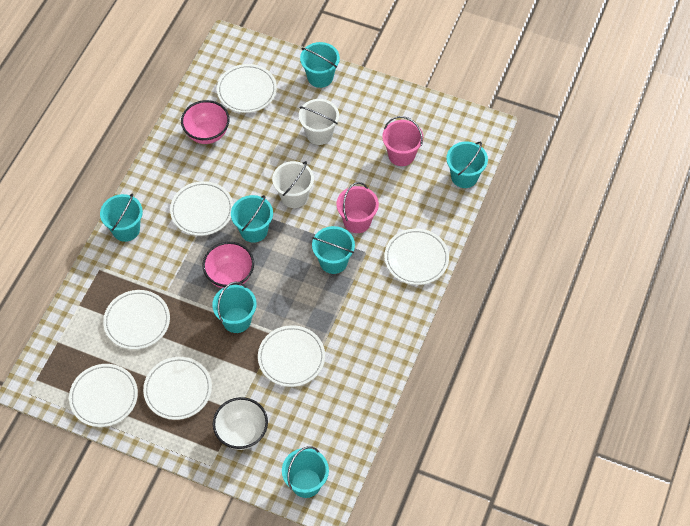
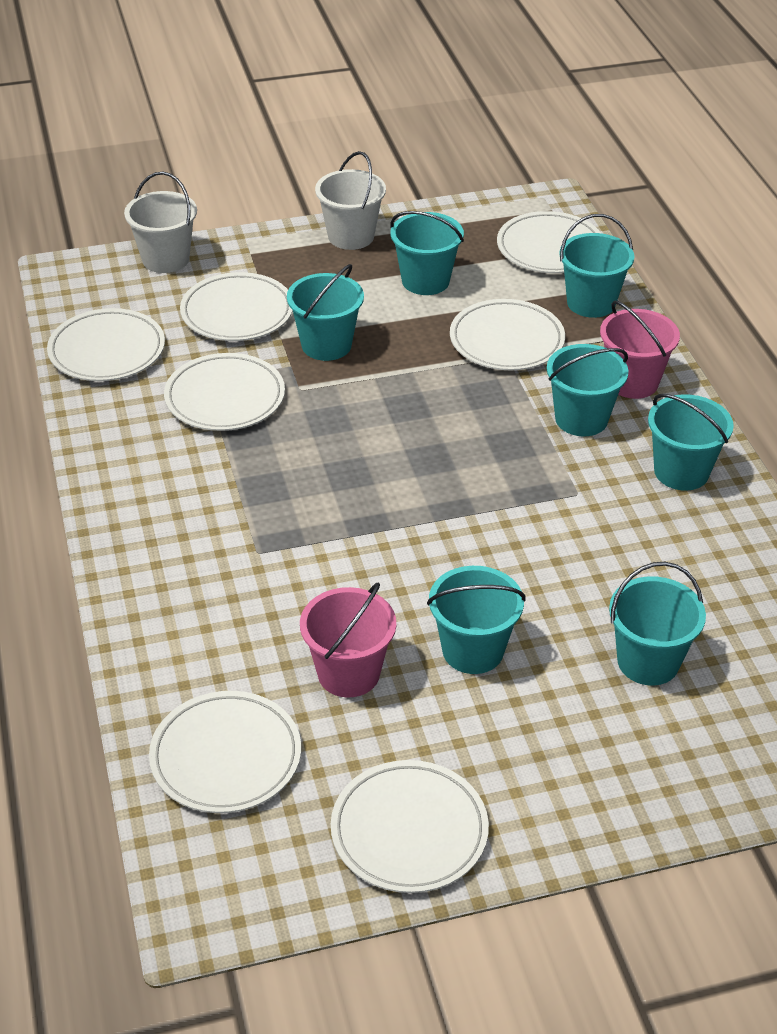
pink bowl: [181,100,230,144] [202,242,254,288] = 2 -> none = 0
white bowl: [213,397,268,450] = 1 -> none = 0

